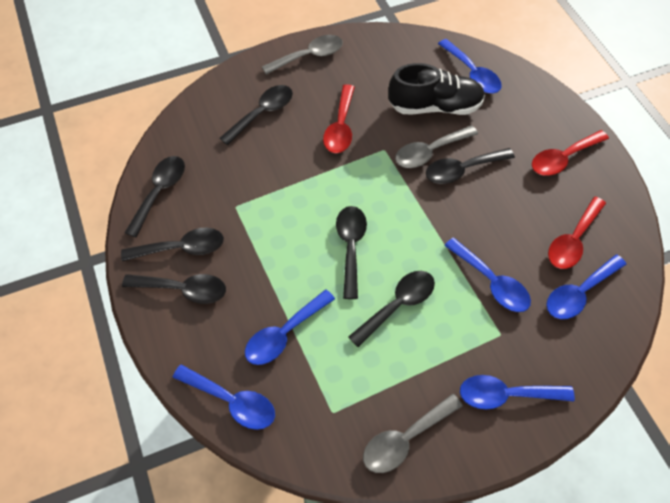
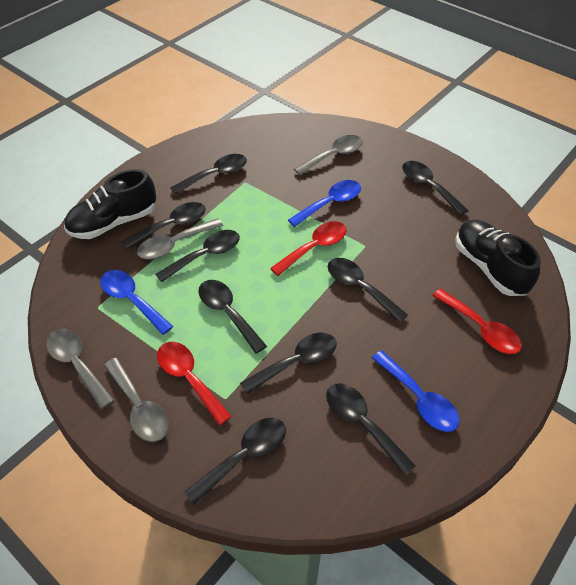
black shoe: [388,63,485,115] = 1 -> [64,169,156,239] [455,219,541,296] = 2
black spoon: [121,228,224,261] [122,274,226,304] [125,156,185,237] [219,85,293,145] [336,206,367,299] [348,271,435,347] [426,148,515,184] = 7 -> [122,202,206,249] [155,230,240,282] [170,154,247,194] [184,417,286,505] [198,280,267,354] [240,333,336,394] [326,383,416,476] [328,258,408,323] [402,161,468,216] = 9
blue spoon: [173,364,275,430] [245,289,335,365] [438,39,502,93] [444,238,531,312] [460,375,575,409] [546,255,627,319] = 6 -> [100,270,173,335] [288,180,361,227] [372,350,460,432] = 3
grey spoon: [262,35,343,75] [363,394,463,473] [395,125,478,168] = 3 -> [46,329,114,409] [104,358,169,442] [137,218,223,259] [294,135,363,175] = 4

